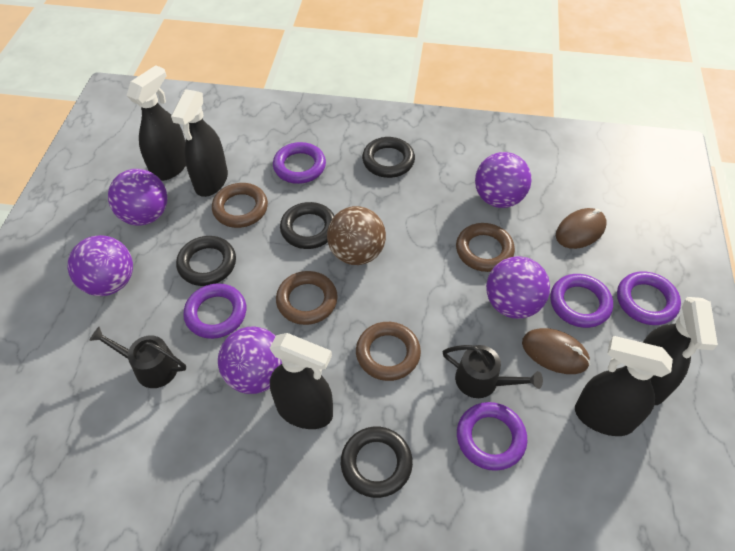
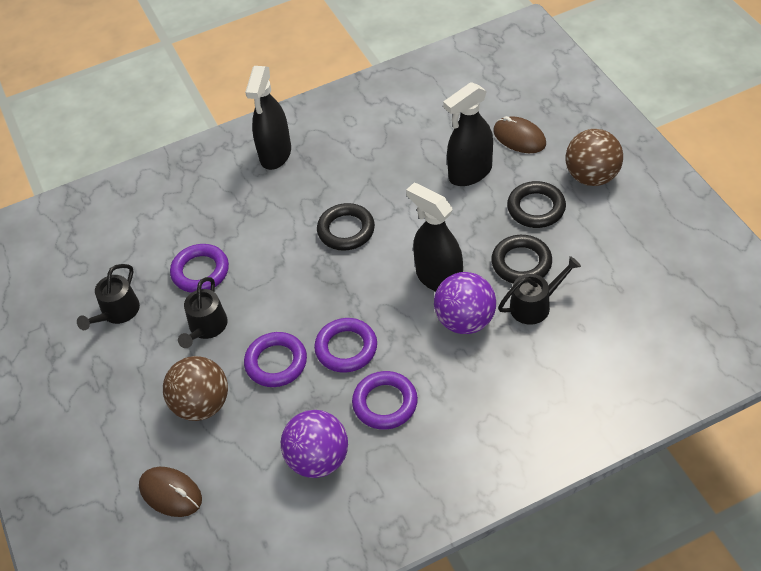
black ring: [176,236,236,286] [280,202,334,249] [341,427,413,498] [362,137,415,178] = 4 -> [317,203,375,251] [491,235,552,284] [507,181,566,228] = 3
black spray bottle: [127,65,186,181] [171,89,228,197] [270,333,333,429] [575,336,673,436] [642,297,718,405] = 5 -> [245,66,291,170] [406,183,463,291] [443,82,493,186] = 3
black watering can: [89,327,186,388] [443,345,543,398] = 2 -> [77,264,140,330] [178,277,228,348] [498,256,581,325] = 3
brown ball: [327,206,386,265] = 1 -> [163,356,228,421] [566,129,623,186] = 2
brown ring: [212,183,268,228] [276,271,338,325] [356,322,421,381] [456,223,515,272] = 4 -> none = 0
purple ball: [68,235,133,296] [108,169,168,226] [218,326,282,394] [475,152,532,208] [486,256,550,319] = 5 -> [281,410,348,478] [434,272,496,334] = 2
purple ring: [183,283,246,339] [273,142,326,184] [457,402,527,471] [550,274,613,328] [617,271,681,325] = 5 -> [170,244,229,293] [244,332,307,387] [314,318,377,373] [352,371,418,430] = 4

